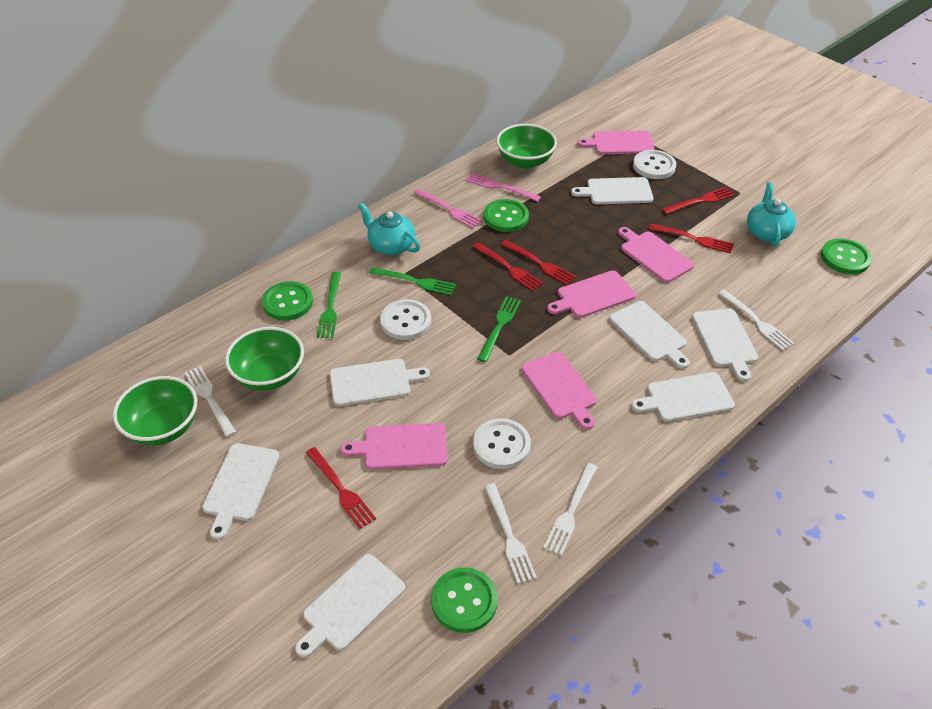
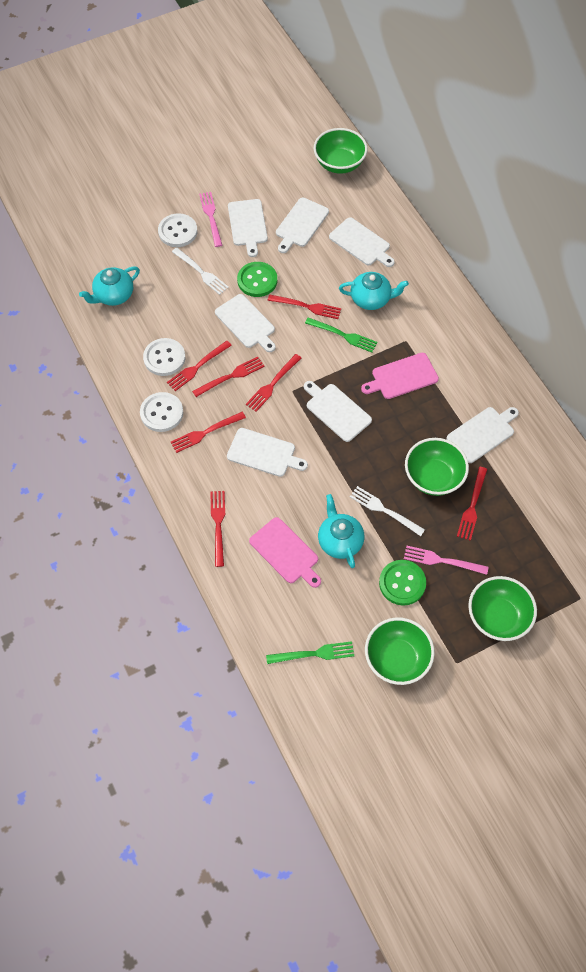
green bowl: [113,376,197,445] [225,327,304,391] [496,124,557,169] = 3 -> [313,128,368,174] [365,617,435,685] [405,438,469,496] [468,576,537,641] = 4
green button: [262,281,313,321] [431,567,498,633] [484,199,529,232] [821,238,872,274] = 4 -> [237,262,277,297] [379,560,426,606] = 2
green fork: [317,272,341,338] [369,267,456,295] [477,296,521,362] = 3 -> [266,641,354,664] [305,317,377,352] = 2
pink cutting board: [341,423,448,470] [521,352,597,430] [547,270,636,318] [577,130,655,154] [618,227,694,283] = 5 -> [249,517,321,588] [361,353,439,399] = 2
red fork: [306,447,376,529] [472,242,543,291] [500,240,576,285] [649,224,734,254] [662,187,735,214] = 5 -> [167,341,232,391] [171,412,246,453] [192,356,264,397] [210,491,225,567] [246,354,301,412] [268,294,341,319] [457,467,487,541] = 7
turquoise teapot: [358,203,420,255] [747,182,796,247] = 2 -> [79,266,140,306] [318,494,364,568] [339,272,409,310] = 3
white fork: [185,366,236,437] [484,483,537,584] [543,463,597,556] [718,289,794,351] = 4 -> [172,248,229,295] [350,486,425,536] = 2

